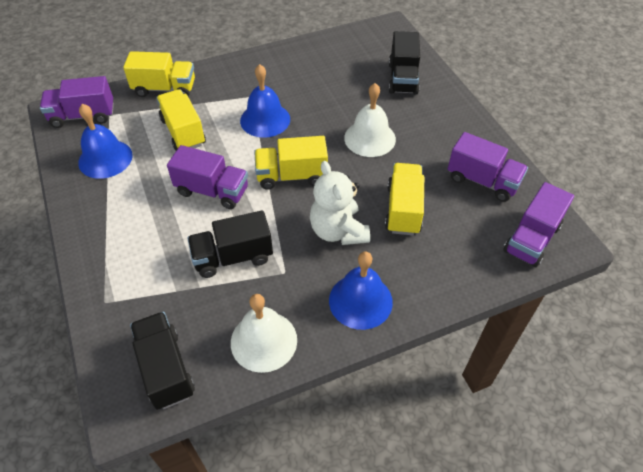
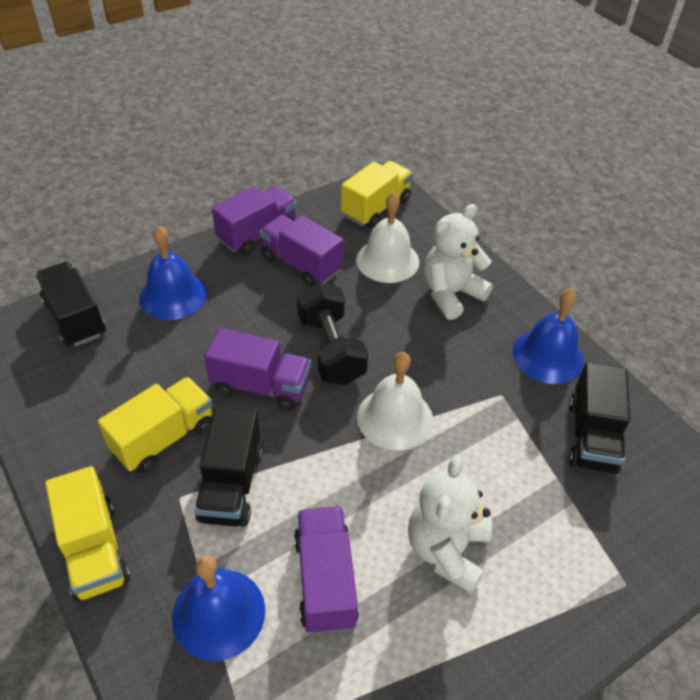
black dumbbell: none = 0 -> [297,282,368,385] = 1
white teddy bear: [310,161,370,245] = 1 -> [408,455,492,594] [424,204,493,320] = 2
yellow truck: [123,51,195,97] [156,89,206,151] [254,136,328,190] [385,163,424,235] = 4 -> [45,466,130,601] [98,377,213,473] [341,161,413,228] = 3

